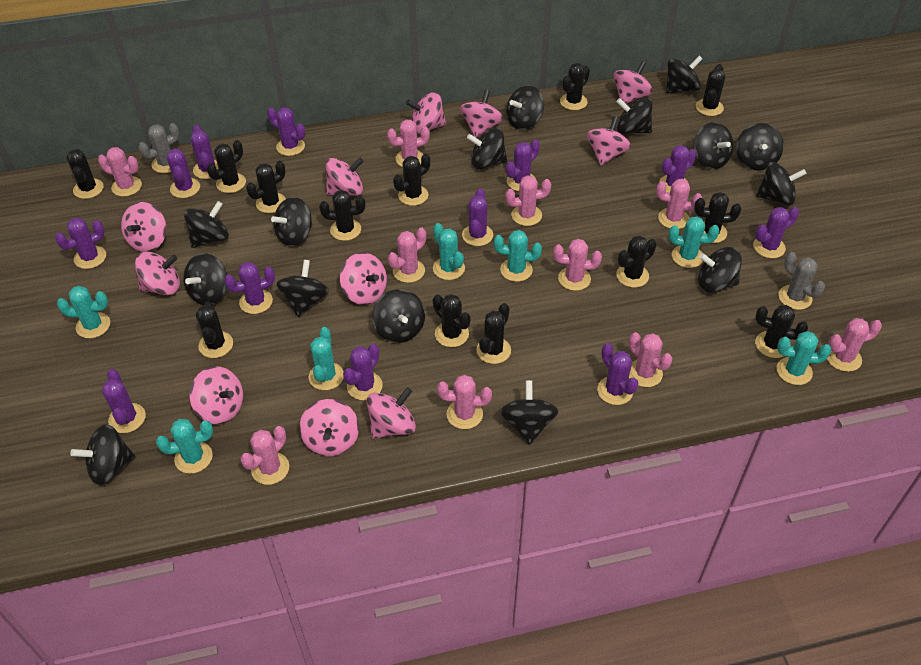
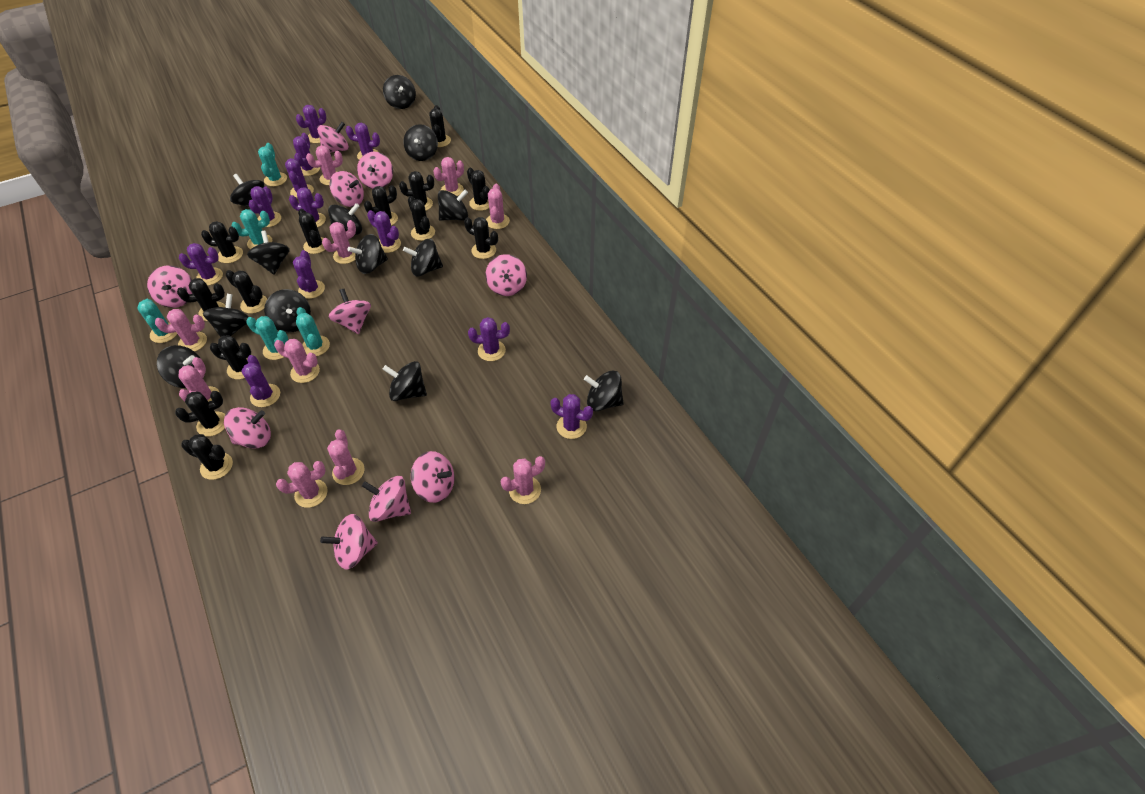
black spinning top: [70,424,135,485] [183,253,227,305] [184,201,229,248] [271,197,312,247] [276,260,329,317] [372,289,425,343] [467,128,507,169] [500,380,559,445] [506,85,544,130] [616,98,653,134] [666,56,702,94] [693,122,734,169] [698,247,742,293] [736,123,784,170] [756,162,807,205] = 15 -> [157,345,202,388] [203,294,249,337] [230,174,264,207] [247,231,290,274] [264,289,311,333] [328,203,362,235] [348,234,388,274] [382,361,427,401] [383,75,416,109] [403,124,438,161] [403,239,443,276] [438,190,468,221] [584,371,624,411] = 13
grey cactus: [138,123,179,173] [778,252,825,310] = 2 -> none = 0
pink spinning top: [121,202,167,252] [135,252,180,295] [189,366,243,424] [299,399,359,456] [326,158,364,196] [340,253,387,305] [367,387,416,439] [406,92,446,134] [460,90,503,138] [587,116,631,165] [614,61,653,104] = 11 -> [147,265,192,308] [224,407,271,449] [317,122,349,153] [320,514,378,570] [328,289,371,334] [329,171,364,207] [357,152,393,189] [362,476,411,522] [411,451,454,503] [486,254,527,296] = 10
turquoise cactus: [57,286,110,338] [156,419,213,474] [309,327,344,390] [433,223,465,280] [494,230,542,282] [668,216,719,268] [777,331,831,385] = 7 -> [137,299,177,343] [232,209,272,249] [246,316,288,360] [258,143,287,187] [296,307,330,356] = 5

